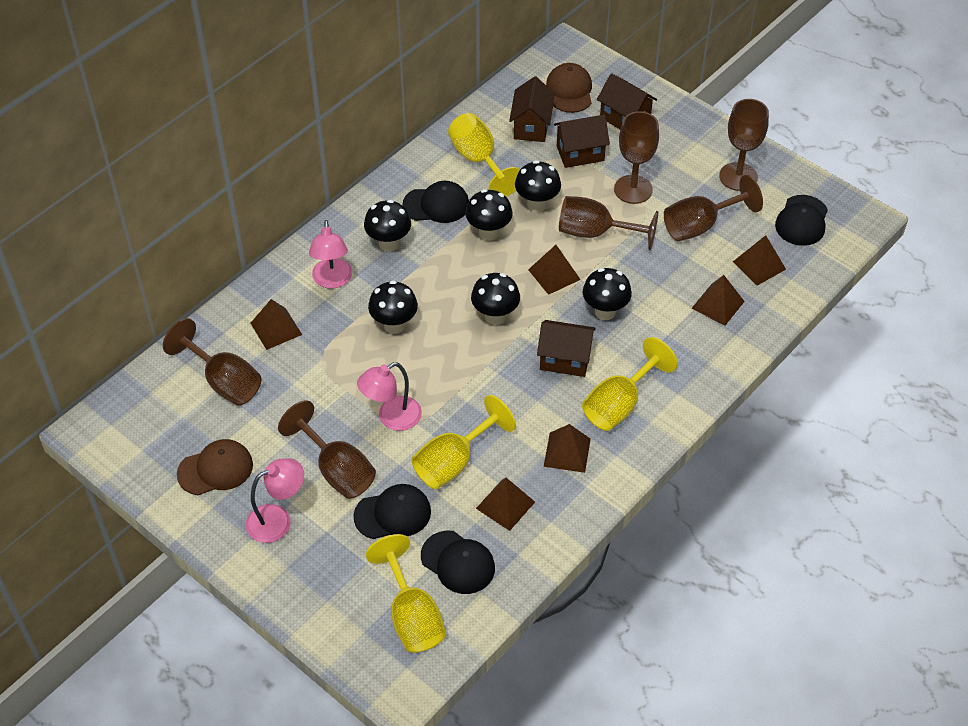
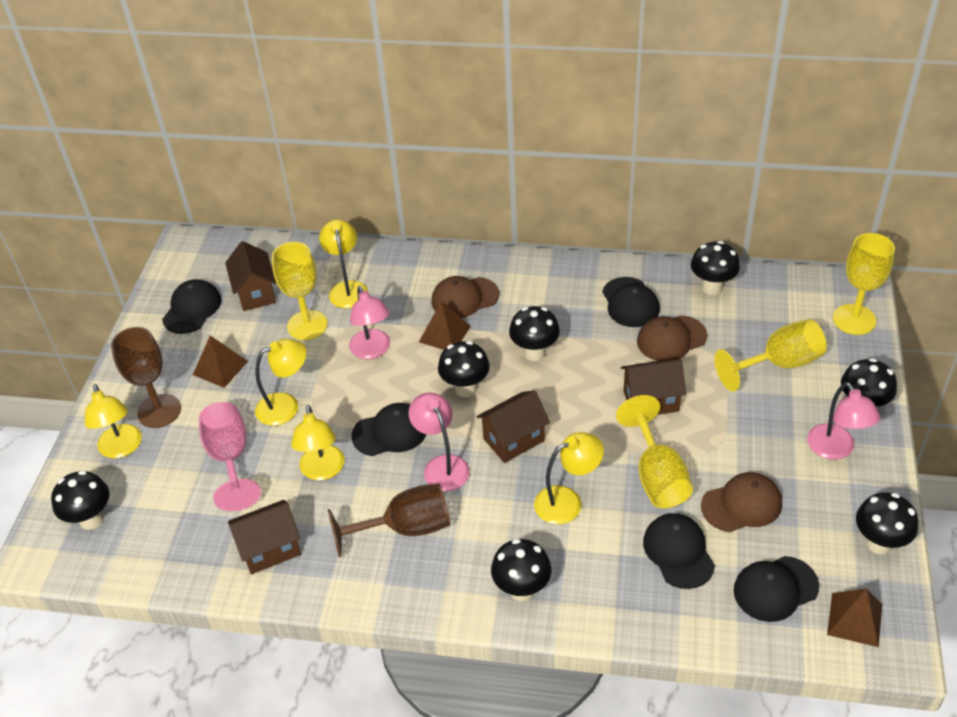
black cap: [354,484,431,539] [403,181,469,223] [421,531,495,594] [775,195,828,246] = 4 -> [162,279,221,334] [351,403,427,456] [602,277,660,327] [643,513,715,589] [734,556,819,622] = 5
black mushroom: [364,200,411,252] [368,280,418,334] [465,189,513,241] [471,273,520,325] [515,160,561,212] [583,268,632,320] = 6 -> [51,470,109,530] [438,341,490,397] [491,539,551,601] [509,306,560,361] [691,241,740,295] [841,358,897,406] [856,493,918,554] = 7
brown cap: [177,439,253,495] [546,63,592,113] = 2 -> [431,276,499,318] [637,315,707,361] [701,472,782,532] = 3
brown goblet: [163,318,261,406] [278,400,376,499] [559,196,658,250] [614,111,659,204] [664,175,763,241] [719,99,769,191] = 6 -> [111,327,181,428] [328,483,450,557] = 2
brown pyramid: [250,299,302,350] [476,478,535,531] [528,245,581,295] [544,424,591,473] [692,275,745,326] [733,235,786,286] = 6 -> [193,336,248,388] [419,301,471,350] [827,588,882,647] = 3
pink goblet: none = 0 -> [199,402,261,511] = 1
yellow lamp: none = 0 -> [85,384,142,458] [255,339,307,426] [291,405,345,480] [319,219,368,308] [534,432,604,524] = 5

